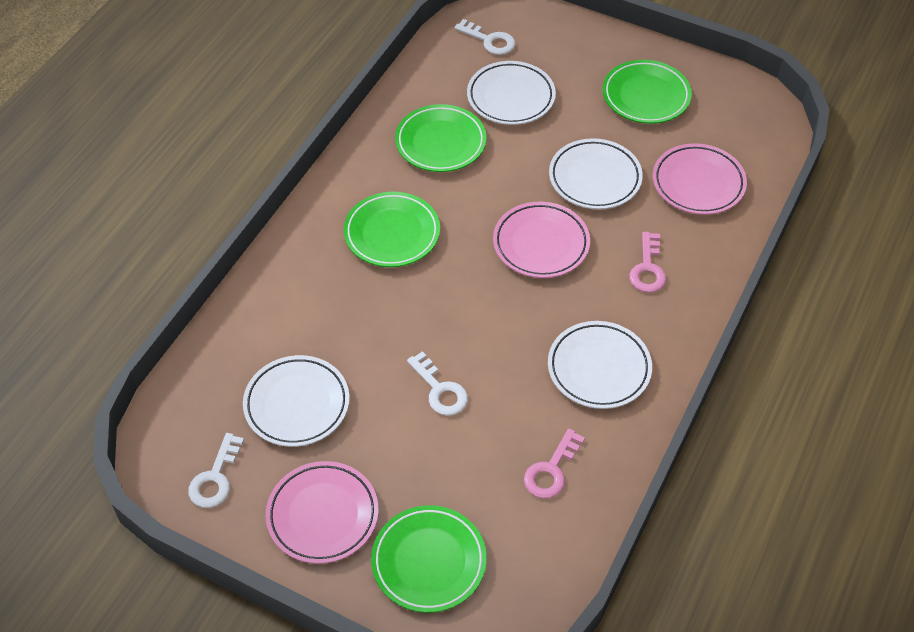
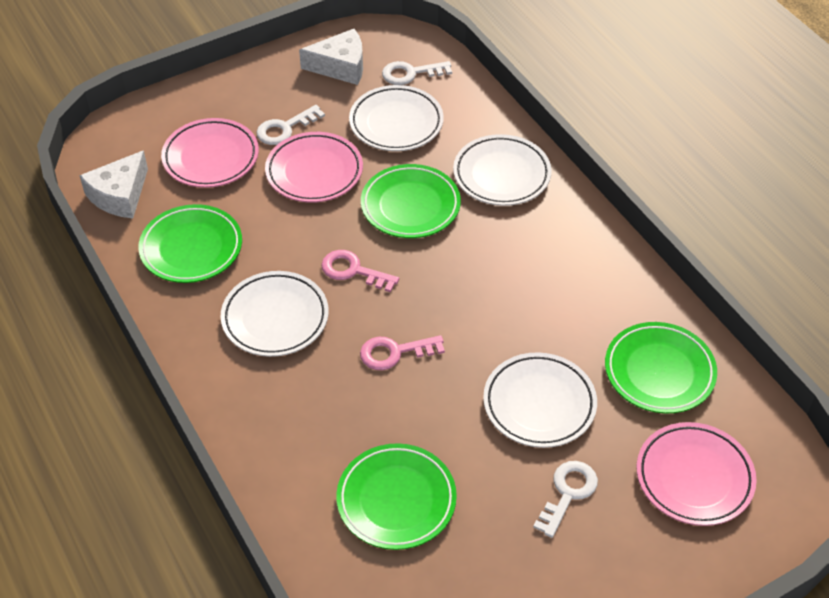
white cheese: none = 0 -> [79,150,148,218] [299,29,363,85] = 2

